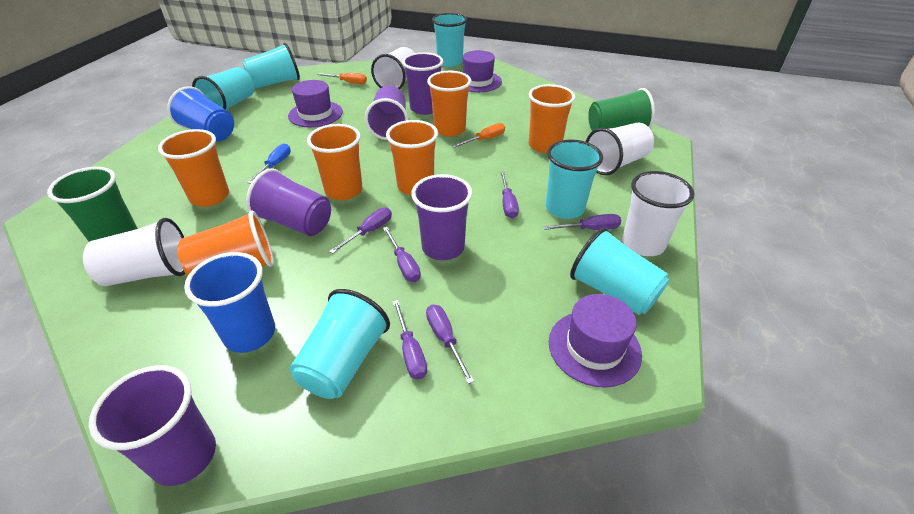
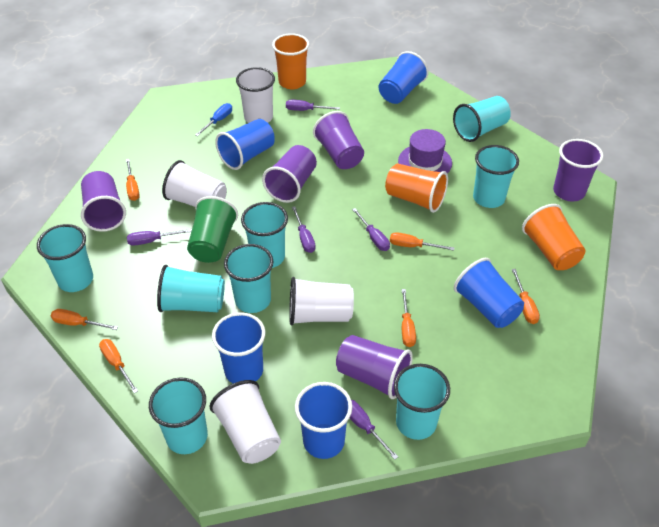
blue cup: [167,86,234,142] [184,252,275,353] = 2 -> [212,312,265,384] [215,119,275,170] [295,382,352,459] [379,51,429,104] [454,258,524,328] = 5
green cup: [47,167,138,242] [588,88,655,131] = 2 -> [187,196,238,263] = 1
orange cup: [158,129,229,207] [177,210,274,276] [307,124,363,200] [386,120,438,195] [427,71,471,137] [529,84,575,153] = 6 -> [272,33,309,89] [385,163,448,213] [522,204,586,270] = 3
orange screwdriver: [317,73,367,84] [452,123,505,147] = 2 -> [51,309,118,330] [99,339,138,393] [126,159,140,201] [390,232,455,251] [401,289,416,347] [512,269,540,324] = 6
purple hat: [288,80,343,127] [463,50,502,92] [549,294,642,388] = 3 -> [398,129,452,174] = 1
purple screwdriver: [329,207,392,254] [383,227,421,282] [393,300,427,379] [426,304,474,384] [500,172,519,218] [543,214,621,230] = 6 -> [127,229,192,246] [286,100,340,111] [292,206,316,253] [350,400,398,460] [352,208,390,251] = 5
turquoise cup: [192,67,254,110] [243,43,300,88] [290,289,390,399] [432,13,467,67] [546,139,603,219] [570,227,669,315] = 6 -> [37,224,93,292] [149,377,208,454] [157,265,225,312] [224,244,274,313] [241,202,288,268] [394,364,450,440] [453,96,511,142] [473,145,519,208] = 8

